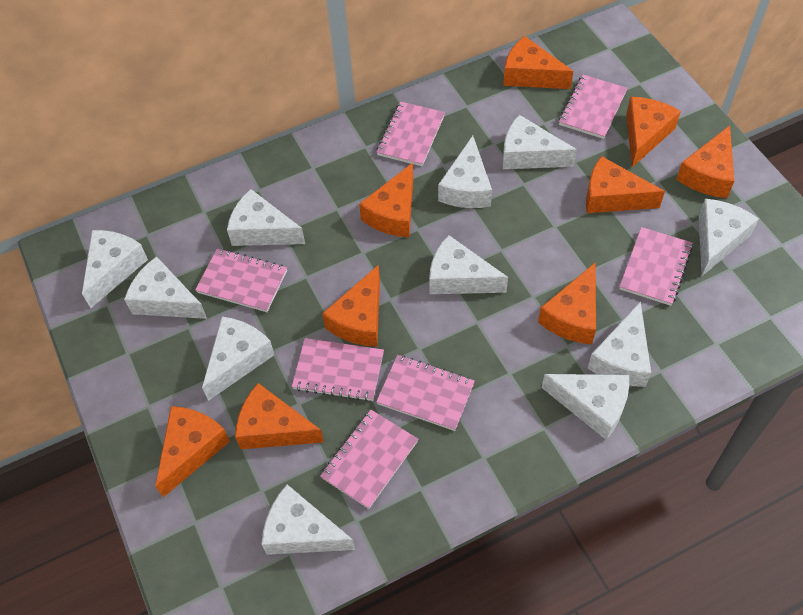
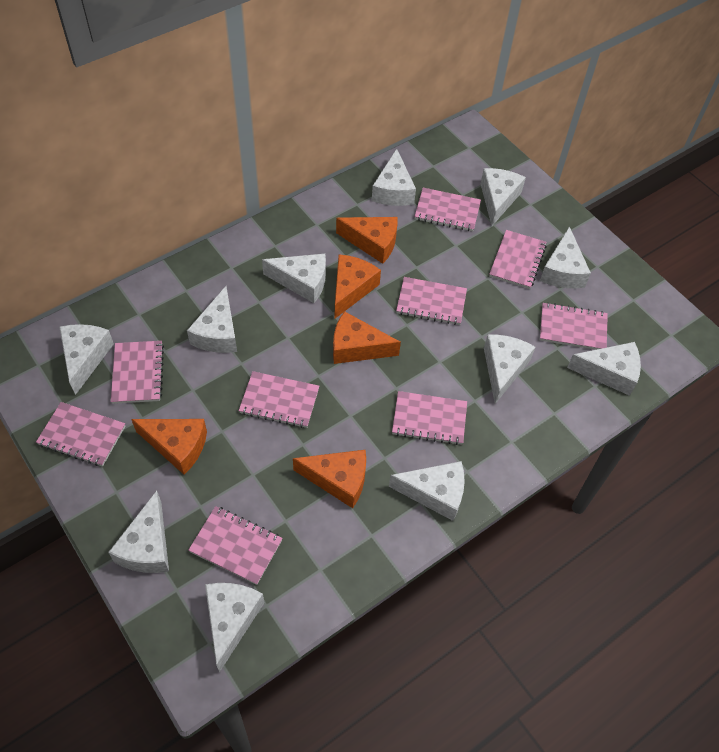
orange cheese: [155,406,230,497] [235,383,324,449] [322,265,380,347] [359,163,413,237] [503,36,573,89] [538,263,596,344] [586,156,665,213] [626,97,681,167] [676,125,734,198] = 9 -> [131,419,207,475] [293,450,366,508] [333,311,401,364] [334,254,381,319] [336,217,398,264] = 5
pink notebook: [195,248,287,312] [292,338,384,402] [320,410,418,509] [376,101,445,166] [376,355,475,431] [559,75,627,139] [620,227,693,306] = 7 -> [36,402,125,467] [111,341,164,404] [188,506,283,585] [239,371,319,428] [392,391,467,445] [396,277,467,325] [414,188,481,231] [489,230,547,289] [540,302,608,350] = 9

